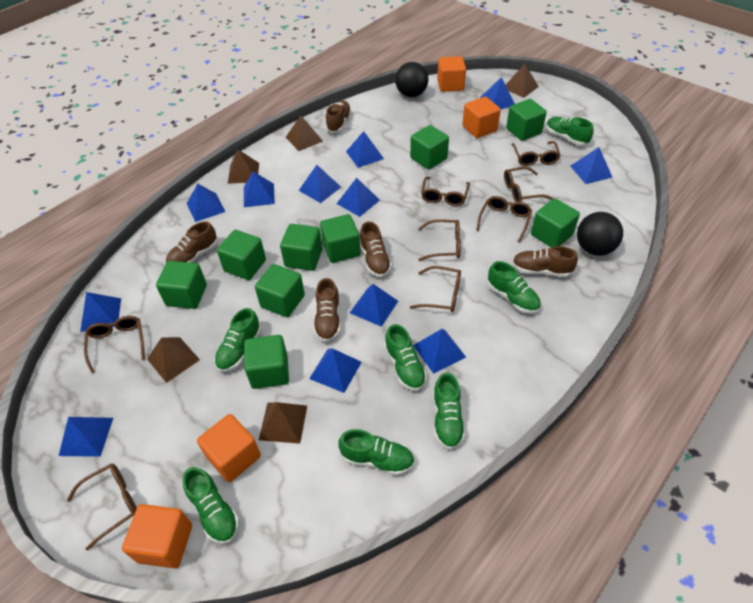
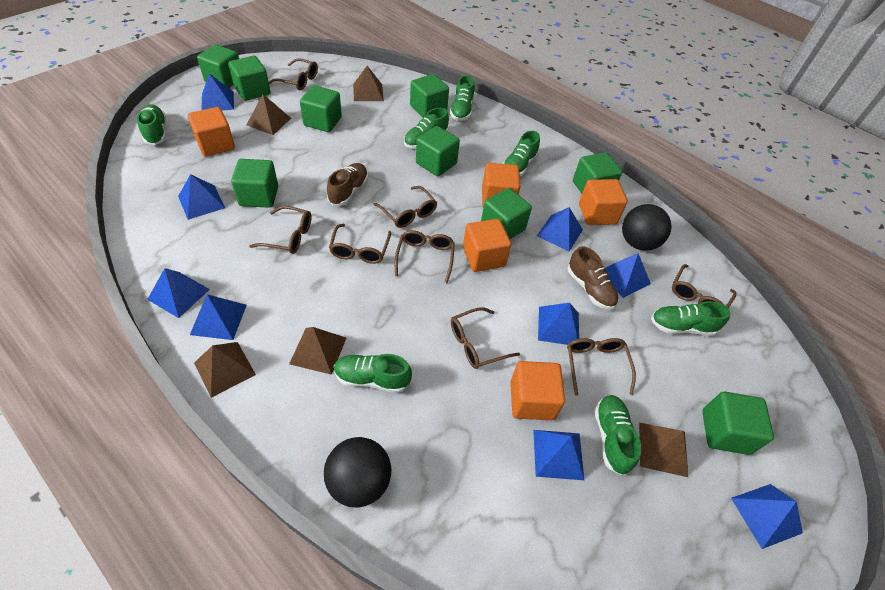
blue pyramid: [59,417,113,457] [80,292,121,332] [187,184,226,222] [244,171,275,207] [299,165,341,203] [309,348,362,393] [337,178,380,217] [346,131,384,168] [350,284,398,327] [413,329,466,374] [480,77,515,109] [571,147,612,184] = 12 -> [147,268,210,318] [178,174,225,220] [190,294,247,340] [201,73,234,110] [533,430,584,480] [537,207,583,251] [538,303,579,345] [605,253,651,298] [731,484,803,549] = 9
brown shoe: [166,221,217,263] [313,278,341,342] [326,100,352,133] [360,221,392,277] [512,246,578,277] = 5 -> [327,163,368,206] [568,246,619,310] = 2
orange cube: [122,504,192,568] [197,414,261,482] [437,56,466,92] [462,97,501,138] = 4 -> [188,107,235,156] [463,219,511,272] [482,163,521,207] [510,361,565,420] [579,179,628,225] = 5

